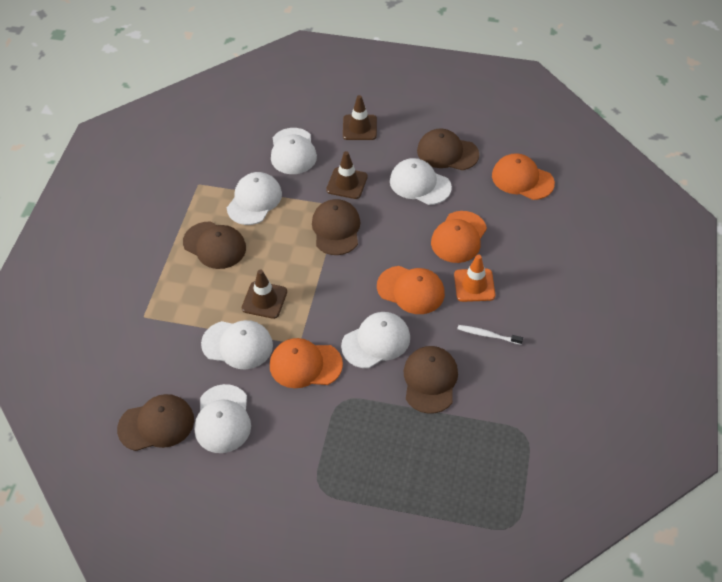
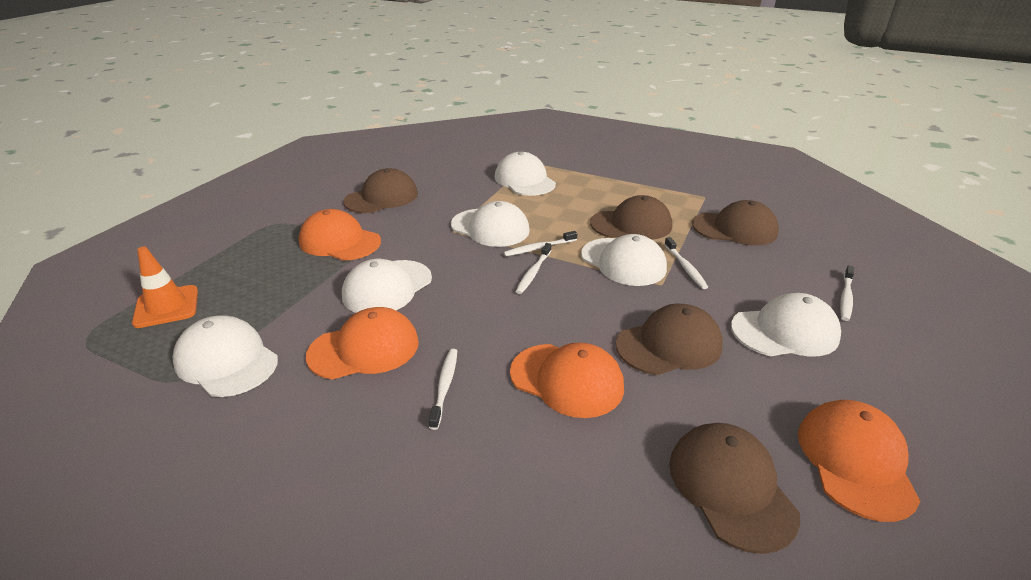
brown traffic cone: [242,270,287,319] [326,151,368,199] [343,95,377,140] = 3 -> none = 0
white toothbrush: [457,325,523,345] = 1 -> [429,349,457,430] [503,231,577,256] [515,243,552,294] [664,237,708,289] [840,265,854,321] = 5

